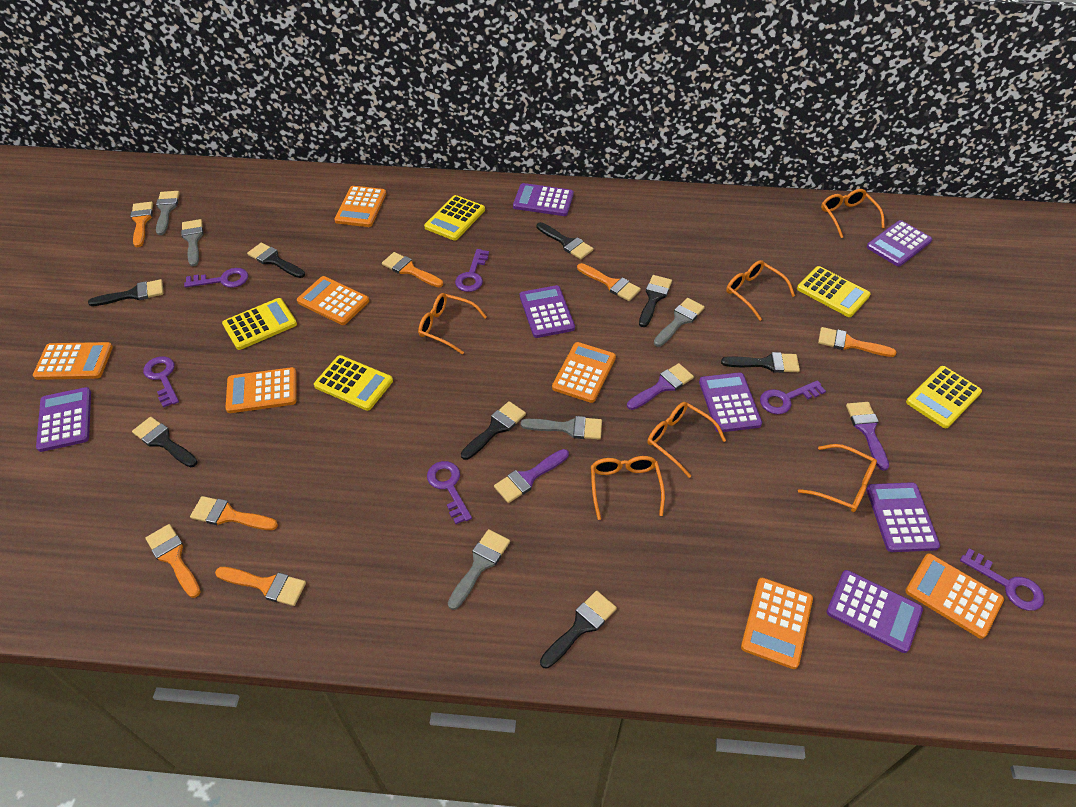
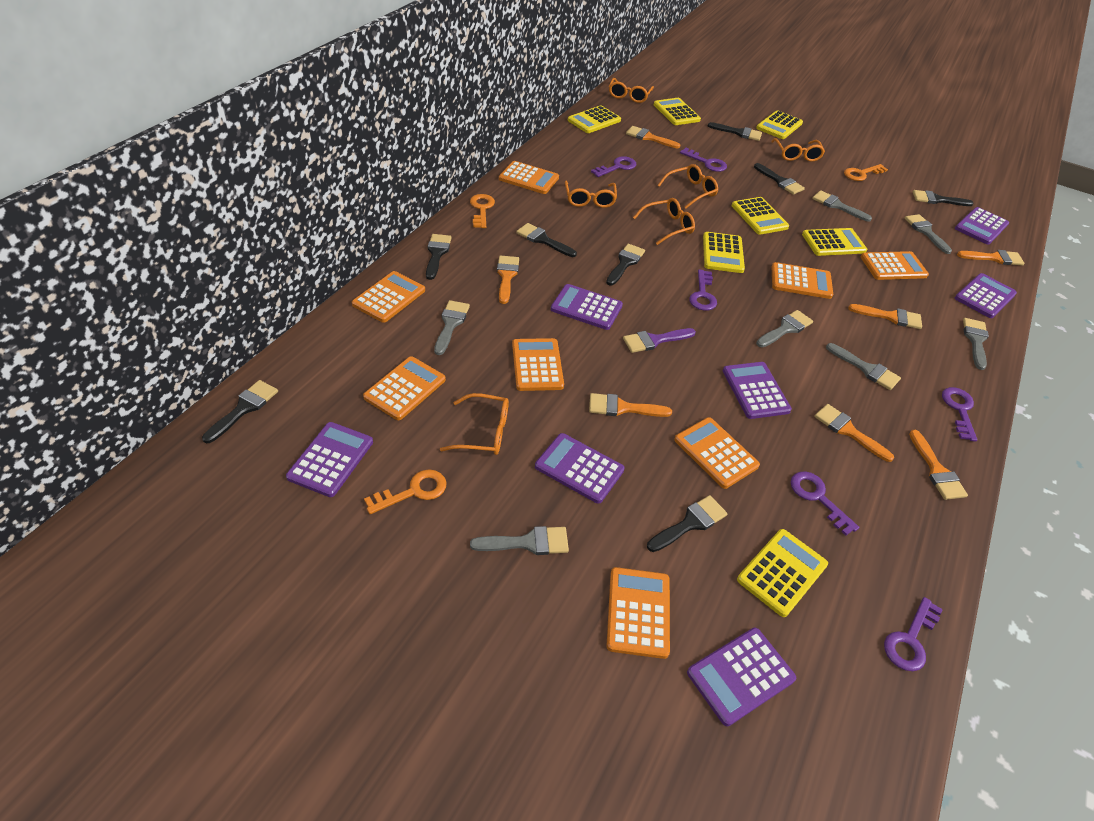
grey brush: [156,191,180,235] [181,219,203,267] [448,529,510,610] [521,416,602,440] [654,298,705,347] = 5 -> [434,300,470,355] [470,526,569,555] [756,310,813,347] [812,190,872,222] [826,343,901,390] [904,214,952,254] [963,318,989,370] = 7
orange calculator: [33,342,113,380] [226,367,296,413] [297,276,369,325] [334,186,386,227] [552,342,616,403] [741,578,813,669] [905,553,1004,639] = 7 -> [352,271,425,323] [363,356,446,420] [499,161,559,194] [512,338,564,391] [607,567,670,659] [674,417,760,489] [771,262,833,299] [861,251,929,280] = 8
orange key: none = 0 -> [364,470,447,514] [470,194,495,228] [844,164,888,181] = 3
purple brush: [494,449,569,503] [627,363,694,410] [846,402,889,471] = 3 -> [623,328,696,353] = 1
yellow calculator: [222,298,297,350] [314,355,393,411] [424,195,485,241] [797,266,871,317] [906,366,982,428] = 5 -> [568,106,621,133] [654,98,701,125] [703,232,745,273] [732,197,789,235] [737,529,828,617] [756,110,803,139] [802,228,867,256] = 7

